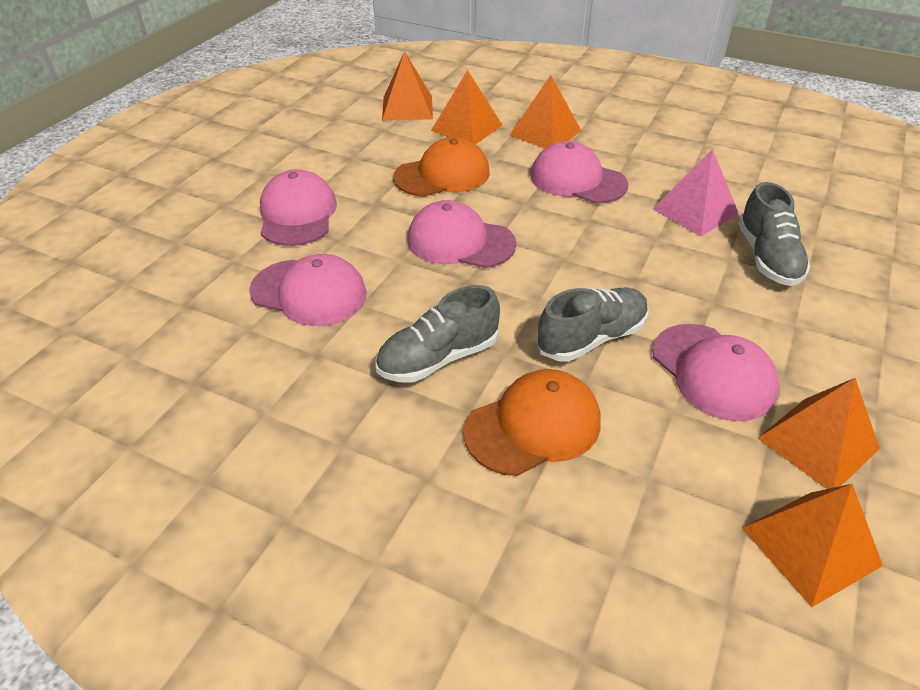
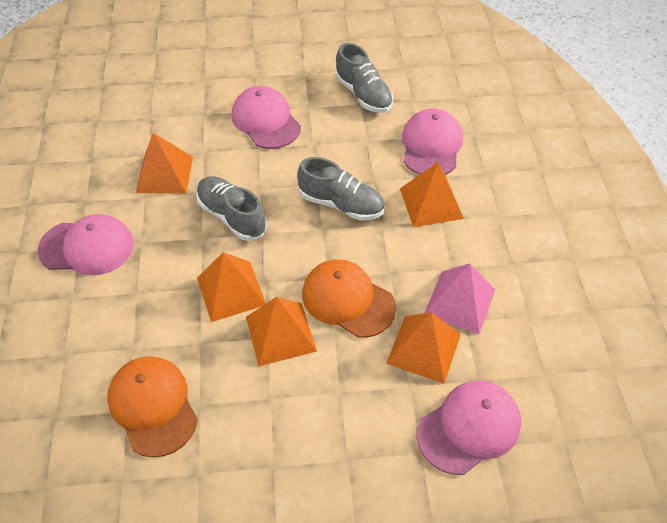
pink cap: [249,254,367,326] [260,169,337,246] [408,200,516,268] [531,141,628,203] [652,324,779,421] = 5 -> [37,214,134,276] [232,86,301,149] [402,108,463,175] [417,380,521,475] = 4

